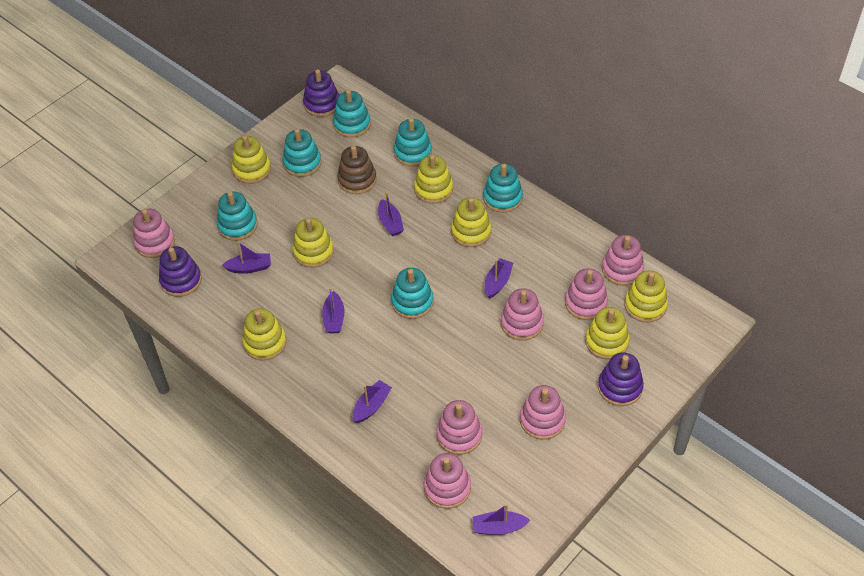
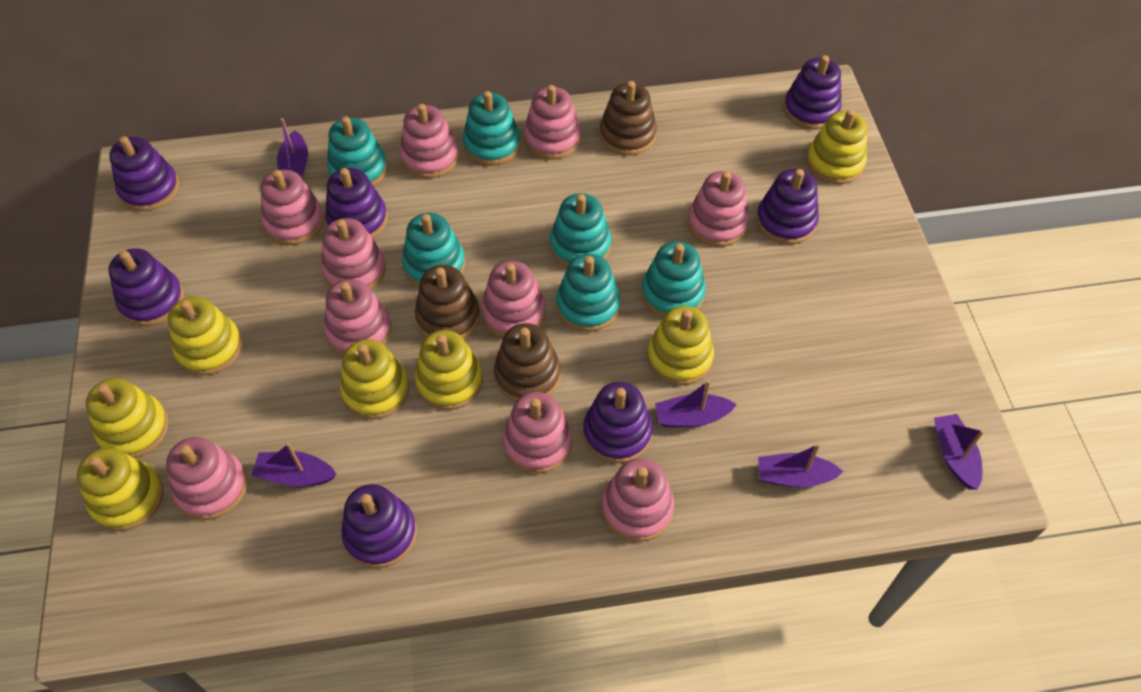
brown stacking toy: [337,146,376,194] = 1 -> [415,265,480,339] [494,323,561,401] [600,81,657,156] = 3
pink stacking toy: [133,209,175,258] [424,453,471,509] [436,400,482,455] [501,288,544,341] [520,385,566,440] [565,268,608,320] [602,235,644,286] = 7 -> [166,437,247,520] [260,170,325,245] [321,218,386,290] [324,279,391,355] [400,104,458,178] [481,261,546,337] [503,392,572,474] [524,85,581,160] [602,458,674,542] [687,171,749,247] = 10
purple boat: [222,242,271,274] [322,287,345,334] [353,380,392,423] [378,192,404,236] [473,504,530,535] [485,258,513,299] = 6 -> [251,443,336,487] [277,118,308,178] [655,380,737,427] [758,444,843,487] [934,414,984,490] = 5
purple stacking toy: [159,246,202,297] [303,69,339,117] [598,352,644,406] = 3 -> [108,248,184,326] [109,136,179,211] [325,168,388,239] [341,484,417,568] [583,382,653,463] [756,169,819,245] [784,55,842,130] = 7

